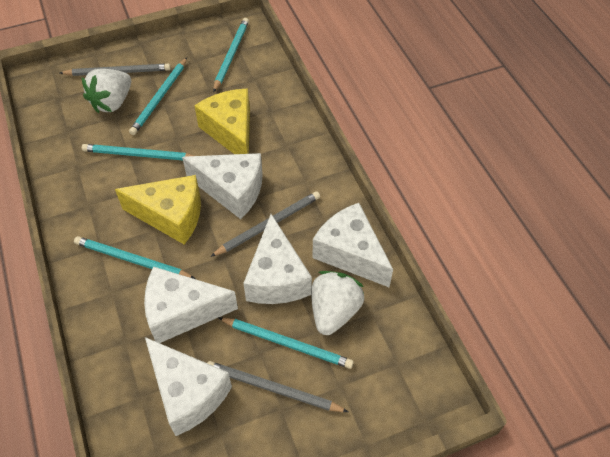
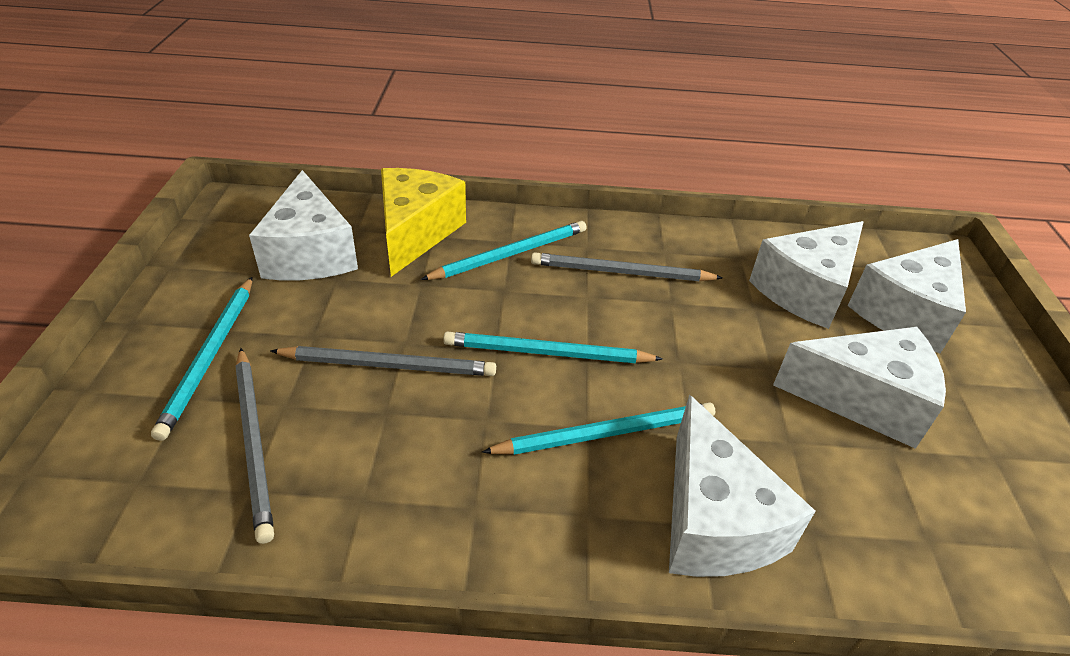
turquoise pencil: [74,236,196,279] [82,144,194,160] [129,58,187,135] [213,18,249,92] [218,317,354,369] = 5 -> [151,277,252,441] [420,221,586,280] [443,332,662,363] [482,402,716,455] = 4
white strawberry: [82,69,131,113] [311,271,364,335] = 2 -> none = 0
yellow cheese: [115,175,201,245] [194,88,250,154] = 2 -> [381,168,466,277] = 1

